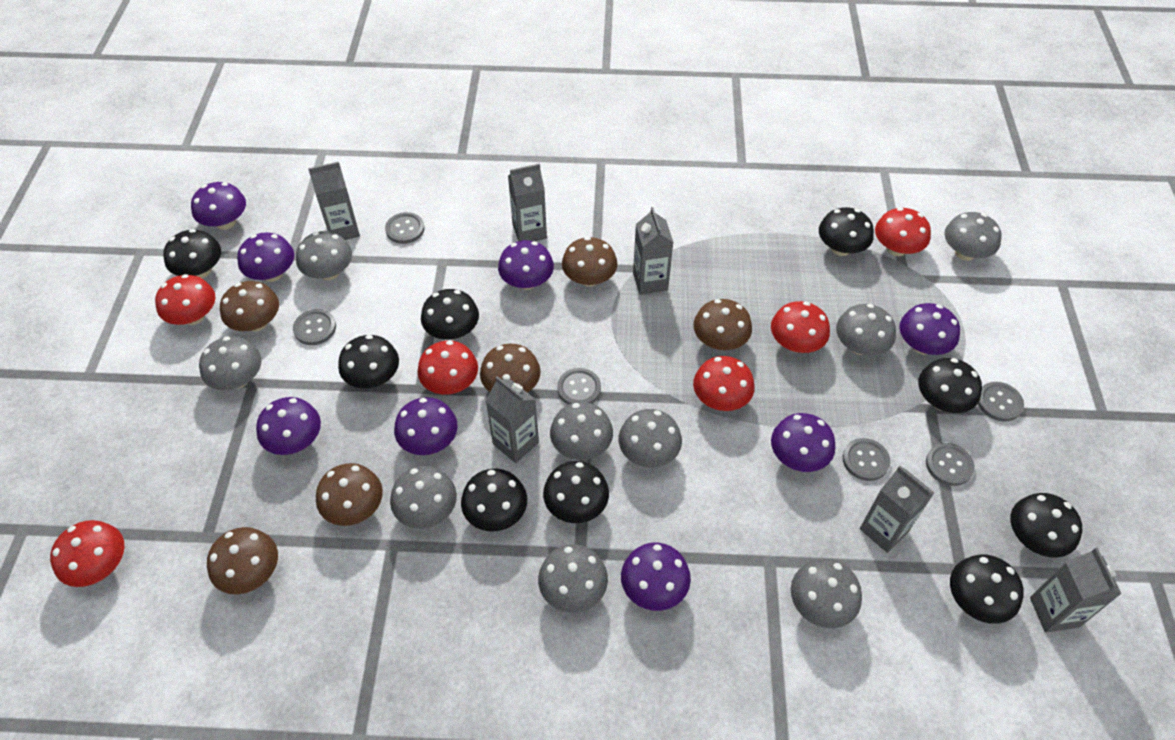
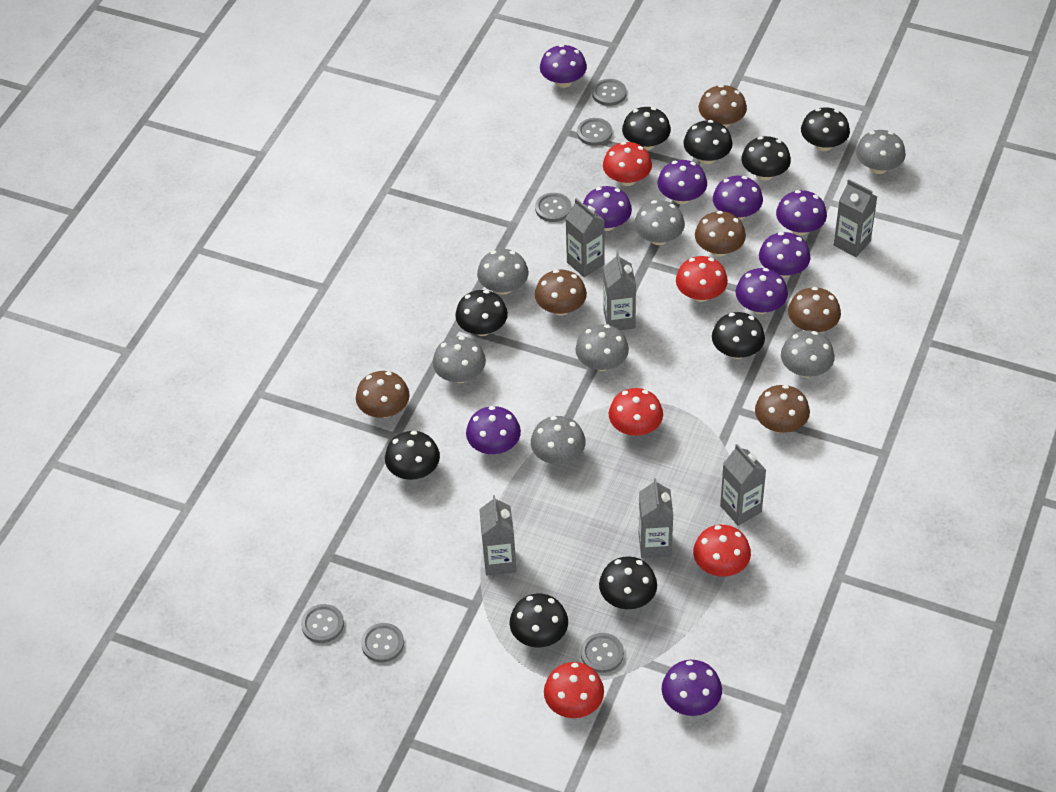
grey mushroom: [199,336,262,390] [296,231,352,280] [390,466,457,529] [538,544,608,613] [550,402,613,460] [619,409,682,468] [791,559,862,628] [836,304,896,356] [945,212,1001,261] = 9 -> [433,336,486,383] [477,249,529,295] [531,416,586,464] [575,324,629,371] [634,200,685,245] [781,330,835,378] [856,130,906,174] = 7
purple mushroom: [191,182,246,230] [237,232,294,282] [256,397,321,455] [394,397,458,455] [498,240,554,290] [621,543,691,611] [771,413,835,472] [899,303,960,355] = 8 -> [466,406,521,454] [540,44,587,88] [583,186,632,231] [657,160,707,204] [662,660,722,716] [713,176,763,220] [735,268,788,314] [759,232,811,278] [776,190,827,235] = 9
red mushroom: [50,520,124,587] [155,274,215,325] [417,340,478,395] [693,356,755,411] [771,301,830,353] [875,207,931,256] = 6 -> [544,662,604,718] [603,142,652,186] [609,388,663,436] [676,256,728,302] [693,525,751,576] = 5

